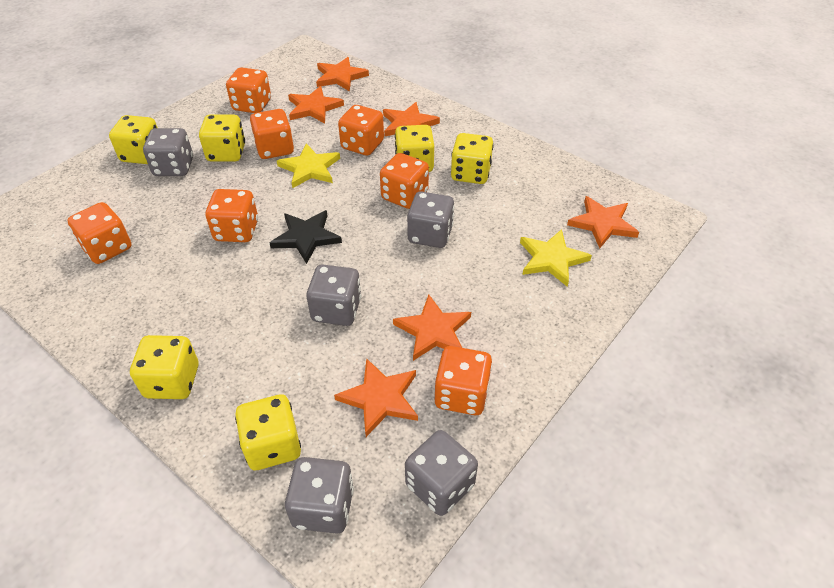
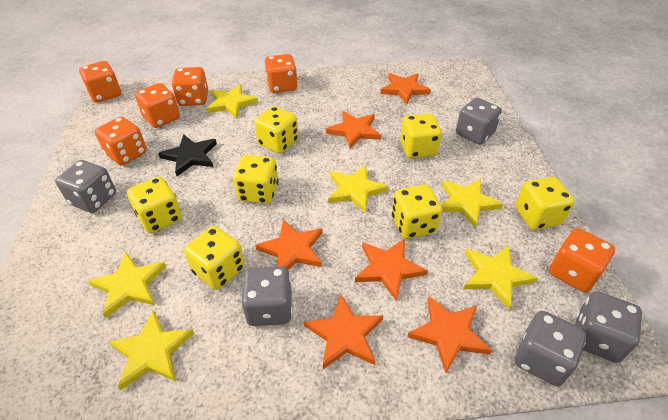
orange dice: [67,202,132,264] [206,189,258,242] [226,67,271,113] [250,109,294,159] [338,105,384,156] [380,153,429,209] [435,346,492,415] = 7 -> [79,61,121,103] [95,117,147,166] [135,83,180,128] [172,67,208,106] [265,54,298,93] [549,228,615,293] = 6
yellow dice: [109,115,158,164] [130,335,199,399] [199,114,245,162] [235,394,301,470] [395,125,434,172] [451,133,493,184] = 6 -> [127,177,182,233] [184,226,245,290] [233,155,278,204] [254,106,298,154] [392,185,442,239] [400,113,442,158] [515,177,575,230] = 7
yellow star: [277,143,340,188] [520,229,592,287] = 2 -> [88,252,166,318] [109,310,194,390] [206,84,258,118] [328,165,389,213] [441,178,503,228] [464,245,538,309] = 6

